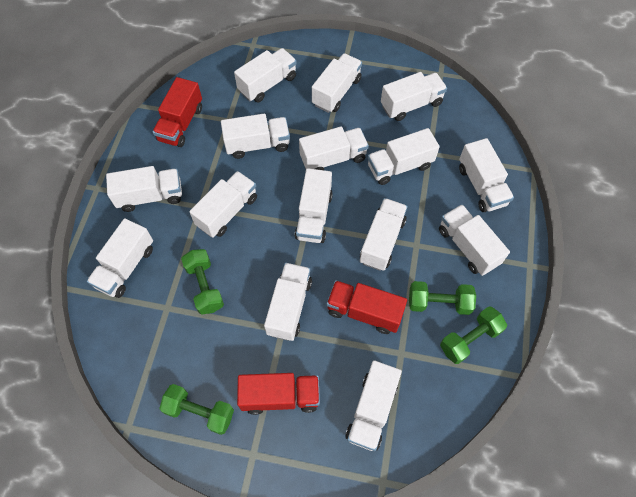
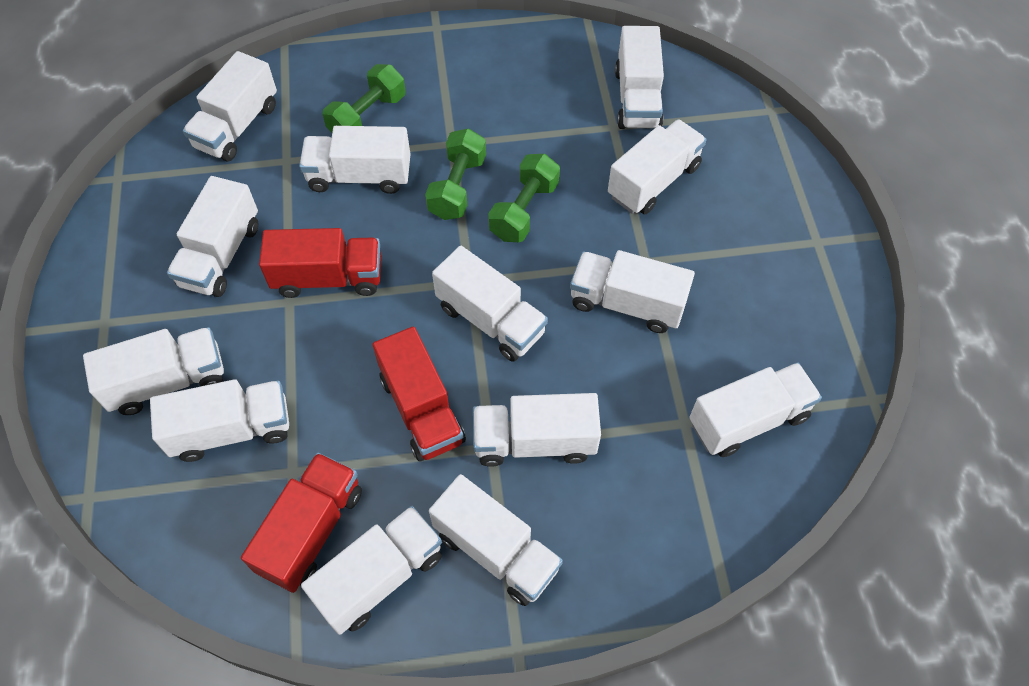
green dumbbell: [159,384,234,435] [181,249,224,315] [409,281,476,315] [440,306,507,364] = 4 -> [323,64,406,133] [425,128,486,220] [488,154,560,242] = 3
white truck: [87,218,153,298] [106,166,182,212] [189,171,257,238] [221,114,290,159] [234,48,297,102] [264,263,312,341] [295,168,333,243] [299,126,369,170] [312,53,362,113] [345,360,402,451] [360,198,408,271] [368,128,440,185] [381,72,447,121] [439,204,510,276] [459,138,514,212] = 15 -> [83,327,224,415] [150,379,289,462] [167,176,258,297] [183,51,277,162] [299,126,411,194] [301,506,442,635] [429,474,563,606] [432,246,548,362] [473,393,601,467] [570,250,695,333] [608,119,707,214] [615,26,664,129] [689,362,822,457] = 13

